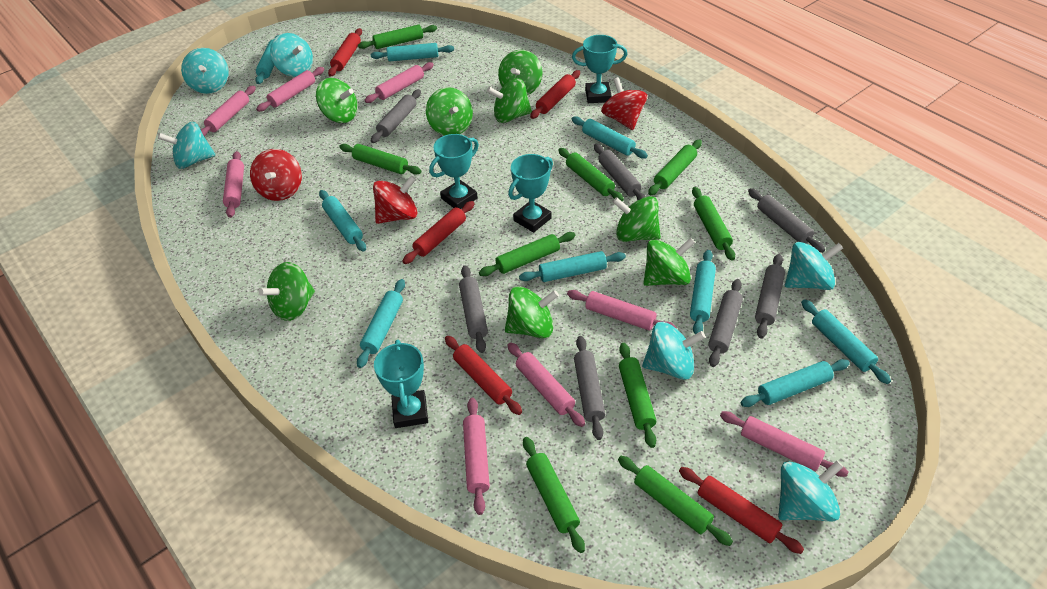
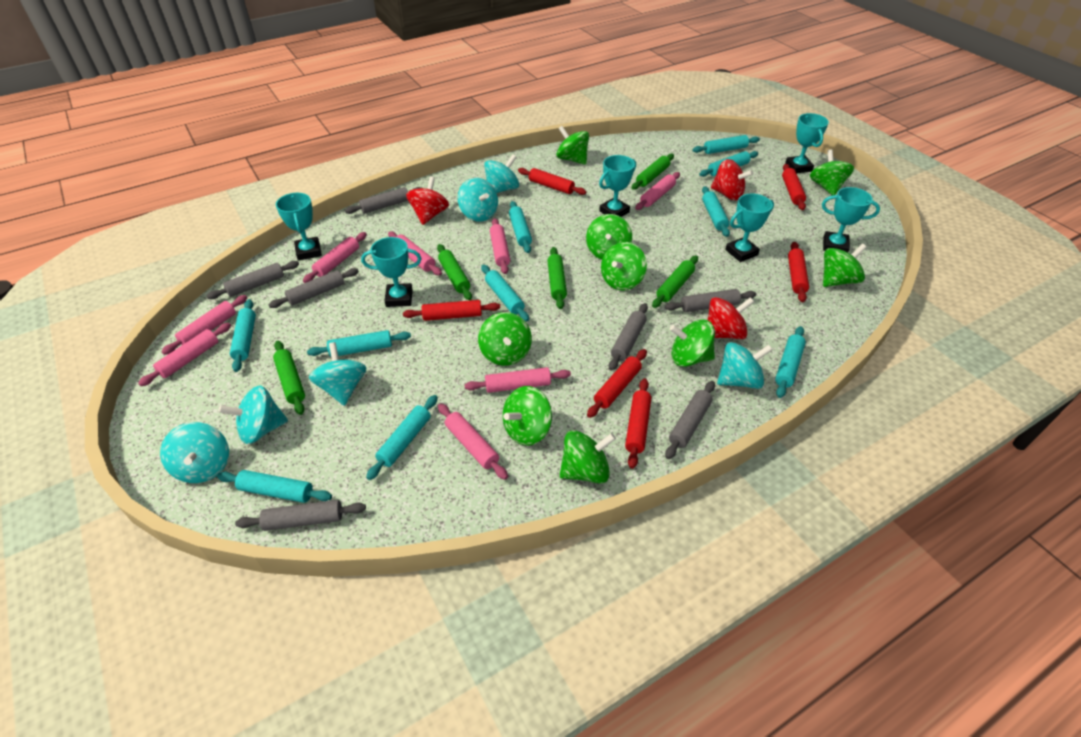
green rolling pin: [339,144,421,175] [358,24,437,49] [479,232,575,276] [523,437,585,553] [558,148,624,202] [618,456,733,546] [619,343,656,448] [648,140,702,195] [692,187,735,261] = 9 -> [273,341,305,415] [437,244,472,300] [547,247,567,309] [632,153,674,190] [652,255,698,308] = 5
green spinning top: [259,262,315,321] [316,78,358,123] [426,87,473,136] [487,78,532,123] [498,50,543,95] [505,286,559,338] [613,196,661,242] [644,238,695,286] = 8 -> [478,312,532,366] [503,386,552,446] [556,126,589,165] [559,430,616,483] [586,214,632,260] [601,242,647,291] [670,320,715,367] [810,149,854,196] [823,244,866,287] = 9
red rolling pin: [328,28,362,77] [402,201,475,264] [445,336,522,415] [530,70,580,119] [679,467,804,554] = 5 -> [403,300,500,321] [518,168,586,195] [587,349,647,418] [625,378,651,469] [782,164,806,210] [788,242,809,302] = 6
turquoise rolling pin: [255,35,278,84] [319,190,366,252] [357,279,405,368] [371,43,454,61] [519,251,626,282] [571,116,648,159] [690,250,716,334] [741,359,850,407] [801,299,891,384] = 9 -> [217,470,332,503] [230,299,256,372] [307,330,411,357] [366,395,438,480] [481,265,529,321] [509,201,532,253] [692,135,760,154] [699,151,758,177] [702,186,730,237] [775,326,806,398] = 10
turquoise trophy: [374,340,428,428] [429,134,479,209] [508,154,553,233] [572,35,627,103] = 4 -> [276,193,322,261] [361,237,422,307] [599,155,636,217] [725,194,774,262] [785,113,829,173] [822,187,880,252] = 6

